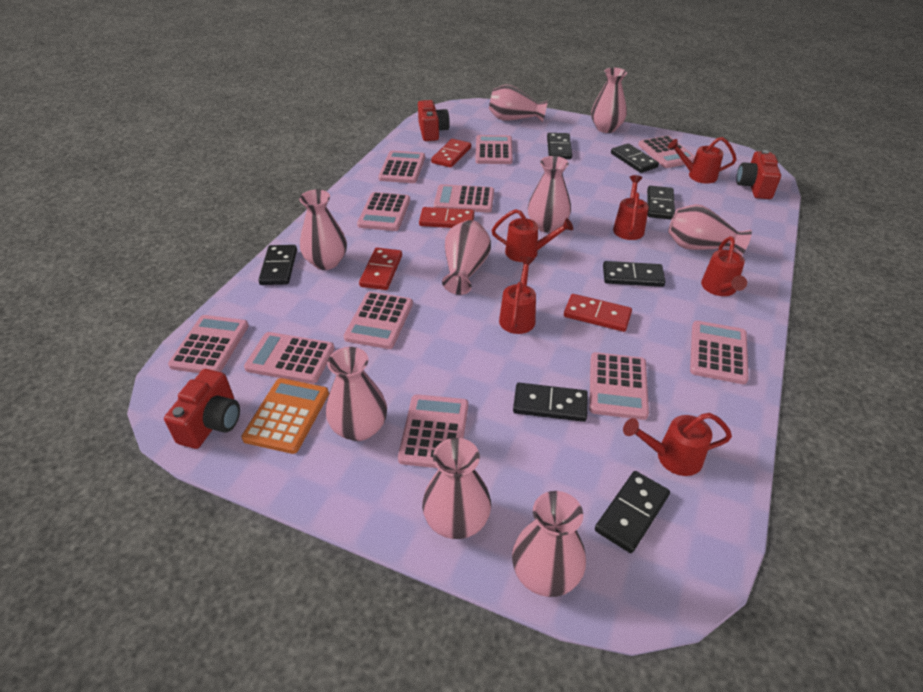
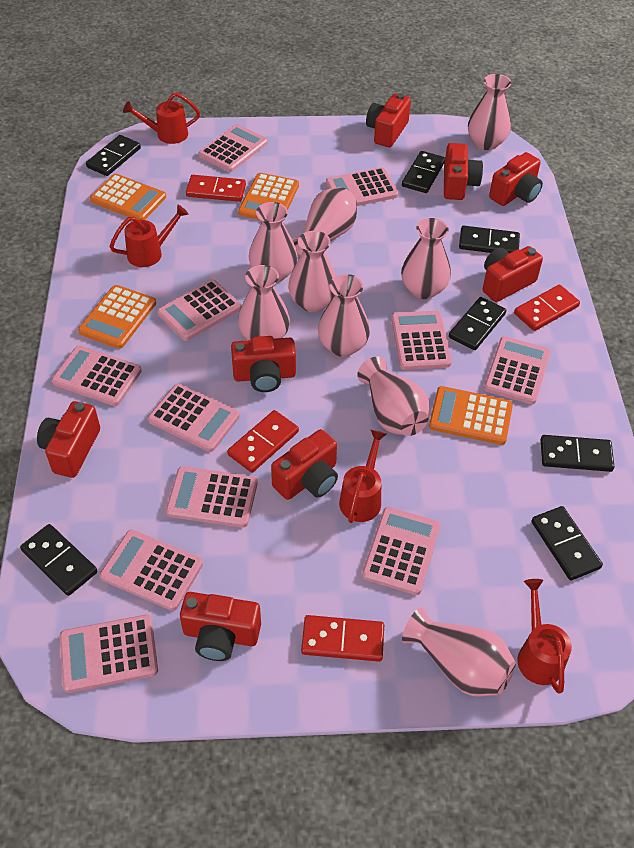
orange calculator: [241,378,329,454] = 1 -> [78,285,156,349] [90,174,166,220] [238,173,299,220] [429,386,513,445] = 4
red camera: [164,369,240,449] [418,100,450,141] [736,150,781,199] = 3 -> [37,401,100,478] [180,592,261,661] [231,336,296,392] [271,429,338,500] [366,93,411,147] [444,143,483,200] [483,246,543,302] [489,152,543,206] = 8
red watering can: [492,209,573,262] [499,256,536,334] [613,175,649,240] [623,413,732,476] [668,137,737,184] [701,236,747,296] = 6 -> [109,205,188,267] [123,92,200,144] [339,430,387,523] [517,579,572,694] = 4

